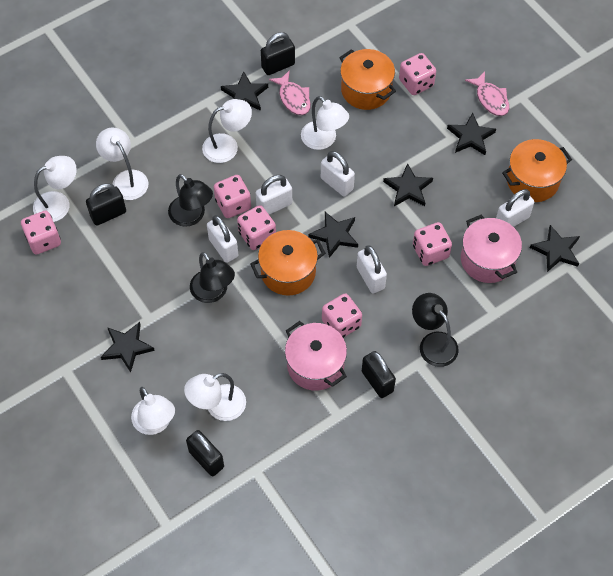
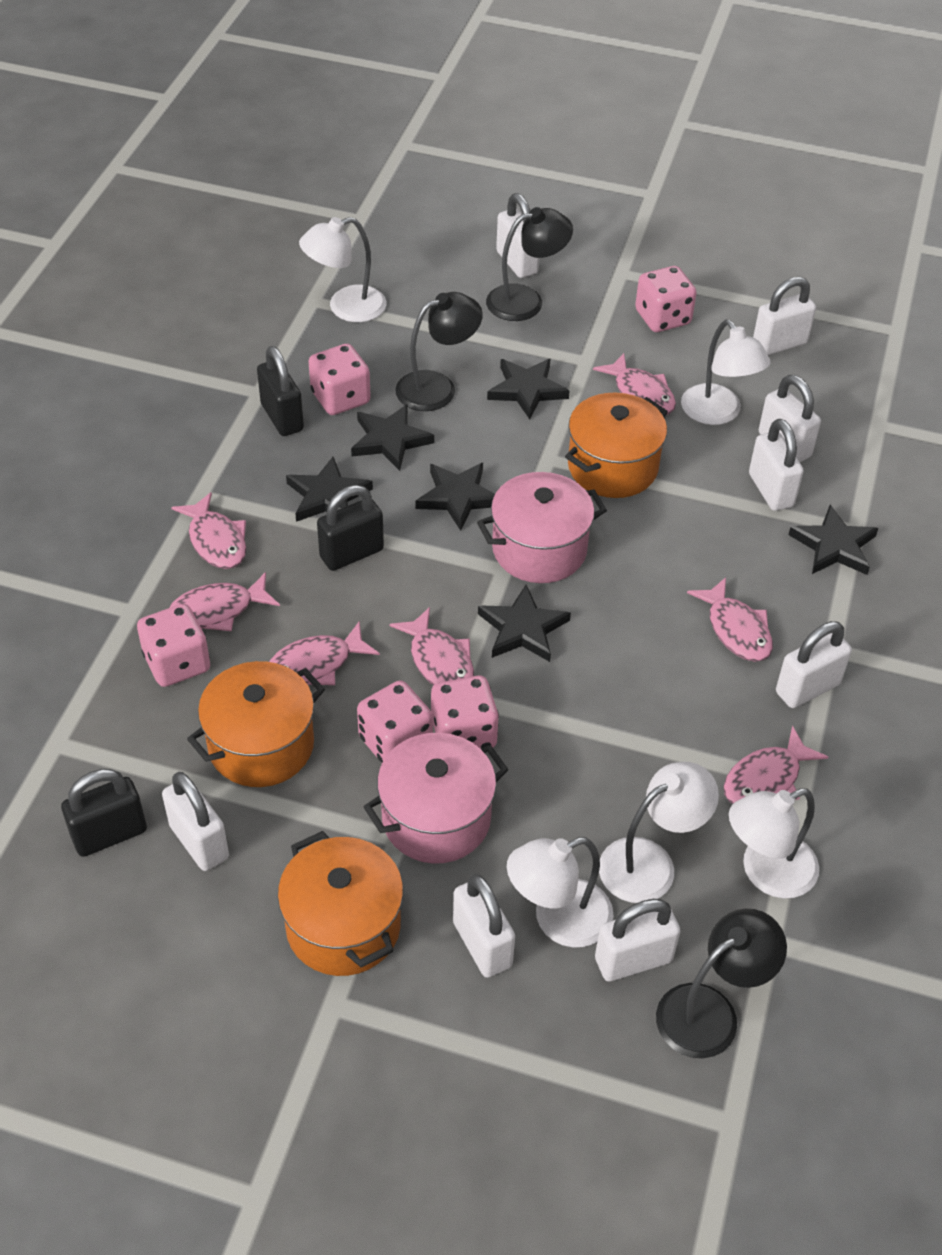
black padlock: [86,183,126,226] [186,430,224,476] [261,32,295,75] [362,351,396,398] = 4 -> [61,769,147,857] [257,346,304,436] [317,485,384,571] = 3
pink dice: [21,211,61,254] [214,175,251,218] [237,205,276,250] [322,293,362,338] [399,53,436,95] [413,222,452,266] = 6 -> [137,604,210,687] [308,344,371,415] [357,680,433,763] [431,675,499,748] [635,266,697,332] = 5
pink fish: [269,70,311,115] [465,71,509,116] = 2 -> [169,572,280,631] [171,492,246,569] [269,621,380,685] [389,607,474,685] [593,353,676,415] [687,577,773,662] [724,726,828,804] = 7
white lamp: [33,156,77,222] [96,128,149,200] [131,387,175,435] [184,373,246,421] [202,99,252,163] [301,96,349,150] = 6 -> [299,217,386,322] [507,837,613,947] [599,762,719,903] [681,320,771,425] [729,788,819,899] = 5
white padlock: [207,215,238,263] [256,175,292,215] [321,151,355,196] [357,245,387,293] [496,189,534,227] = 5 -> [162,772,229,871] [453,874,515,978] [496,193,540,278] [595,899,680,981] [749,419,804,511] [753,277,816,355] [759,375,821,462] [776,621,852,708] = 8

